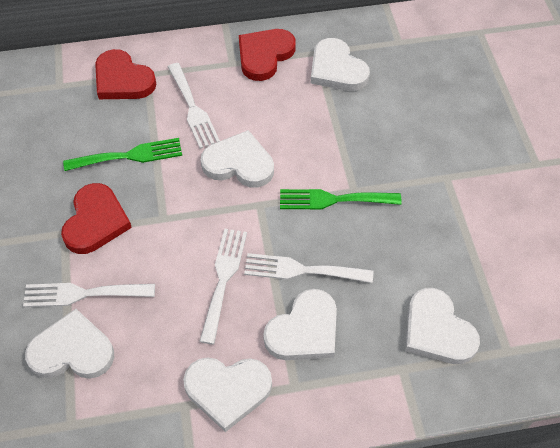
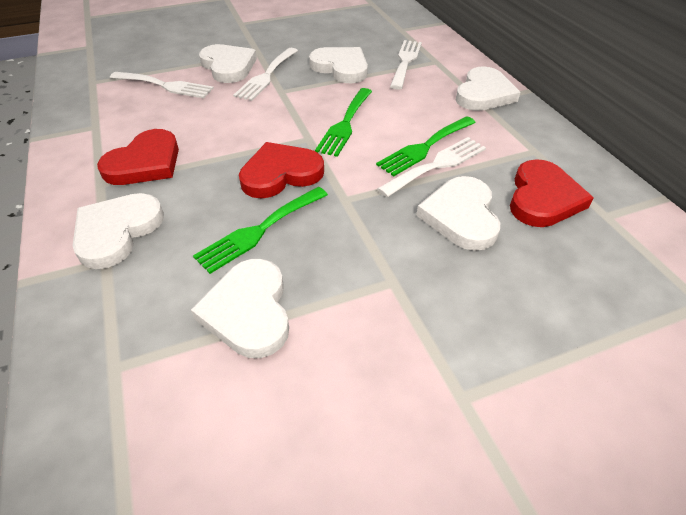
green fork: [63,138,182,171] [280,189,401,210] = 2 -> [193,187,328,274] [315,88,372,157] [376,116,476,176] = 3

